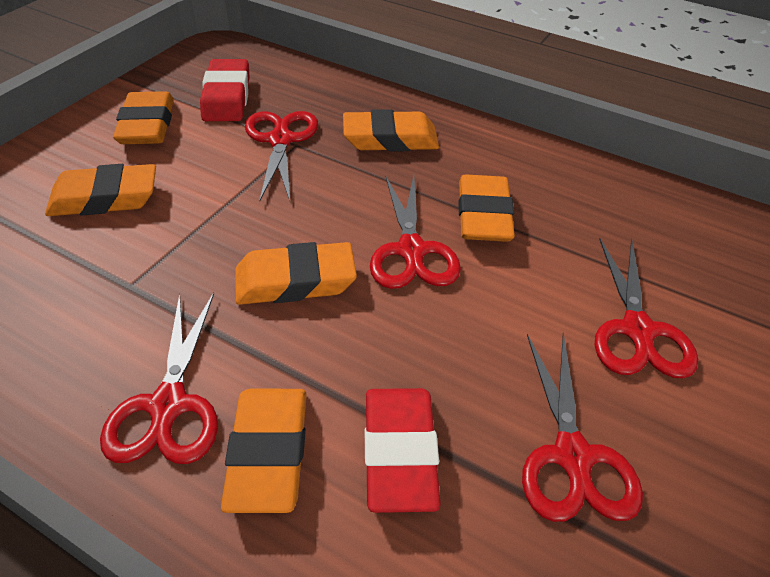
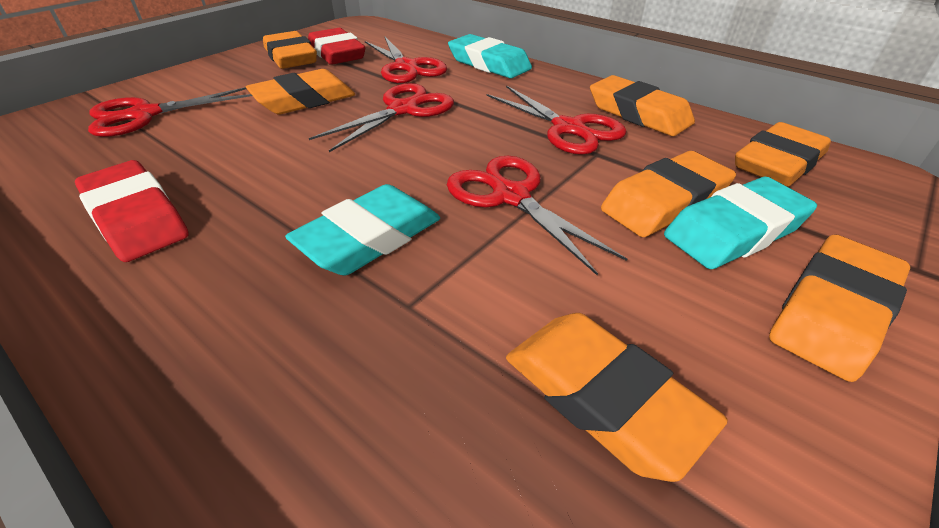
orange eraser: [45,164,156,216] [113,91,174,144] [221,388,307,513] [235,242,357,305] [343,109,439,152] [458,175,515,242] = 6 -> [246,69,355,114] [263,31,317,69] [506,313,728,482] [590,75,695,136] [601,151,736,237] [735,122,831,187] [769,234,910,382] = 7
turquoise eraser: none = 0 -> [285,184,440,276] [448,34,532,78] [664,177,817,269] = 3

